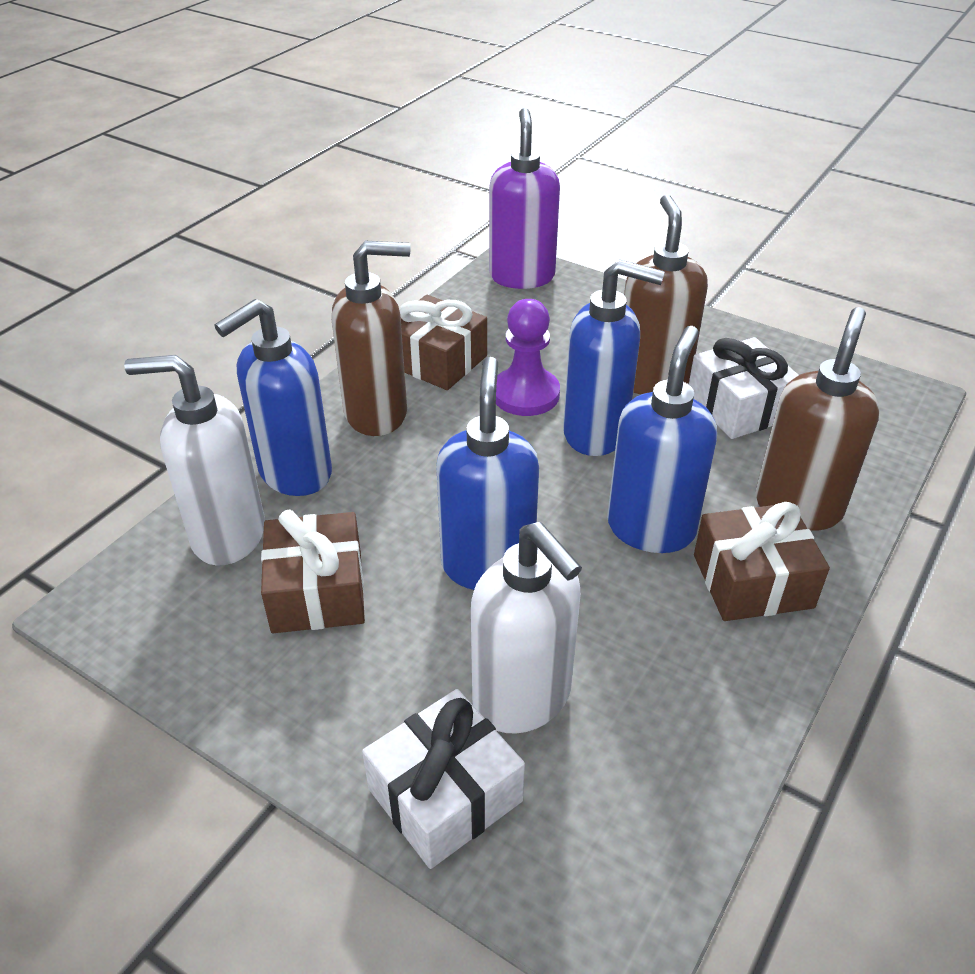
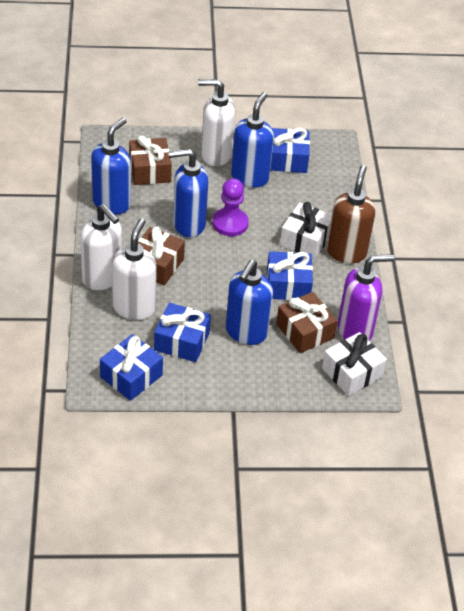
blue gift: none = 0 -> [100,334,163,401] [154,303,211,362] [267,251,313,300] [270,128,310,173] = 4
brown soap dispenser: [332,241,411,436] [624,195,708,395] [755,307,879,531] = 3 -> [326,165,376,263] = 1
white soap dispenser: [124,355,265,566] [471,522,582,733] = 2 -> [80,204,122,290] [112,218,157,320] [198,79,235,167] = 3

